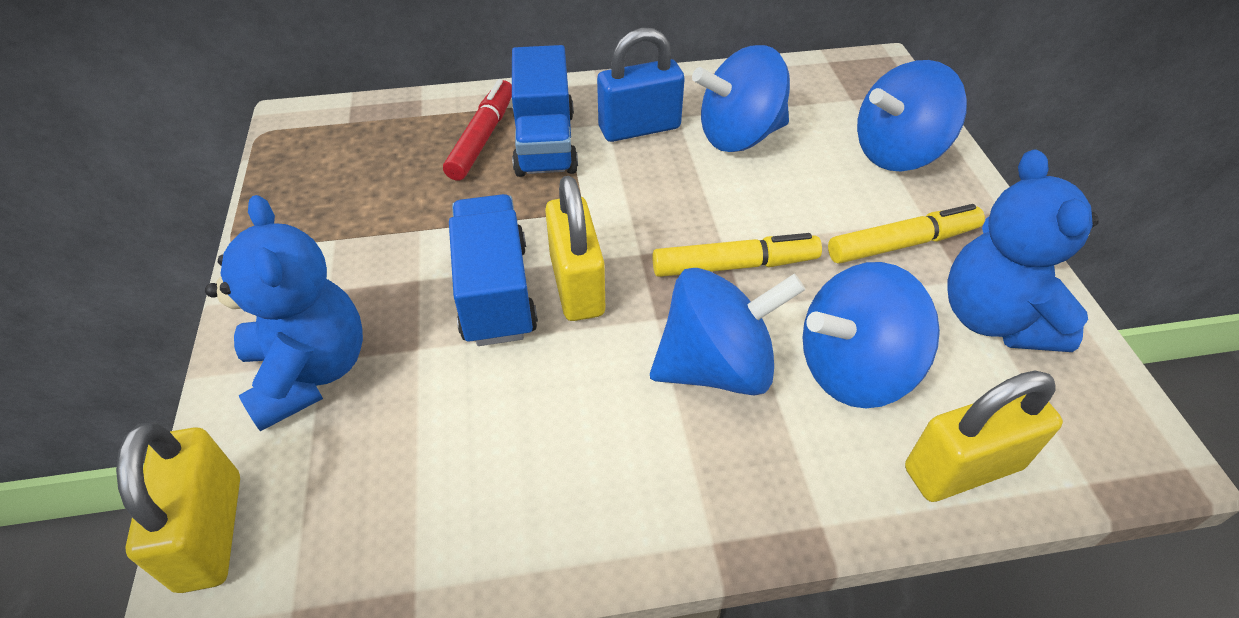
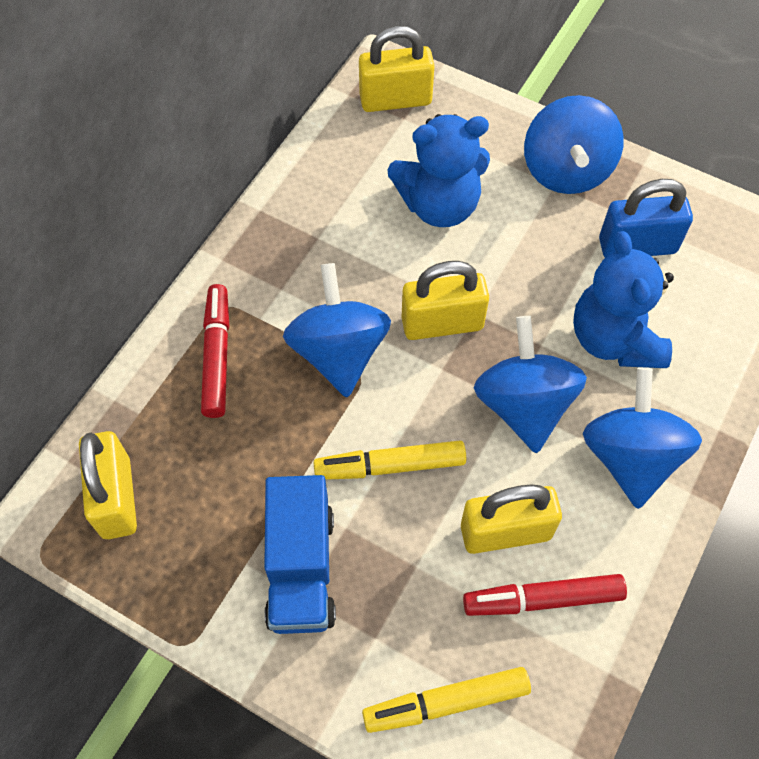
blue truck: [449,194,538,346] [512,45,578,177] = 2 -> [264,475,336,634] = 1
red marker: [443,79,512,181] = 1 -> [201,284,229,418] [463,574,627,616] = 2
yellow padlock: [116,422,240,593] [545,176,605,321] [905,371,1063,502] = 3 -> [79,431,137,539] [359,26,435,112] [402,261,489,340] [461,485,562,554] = 4

